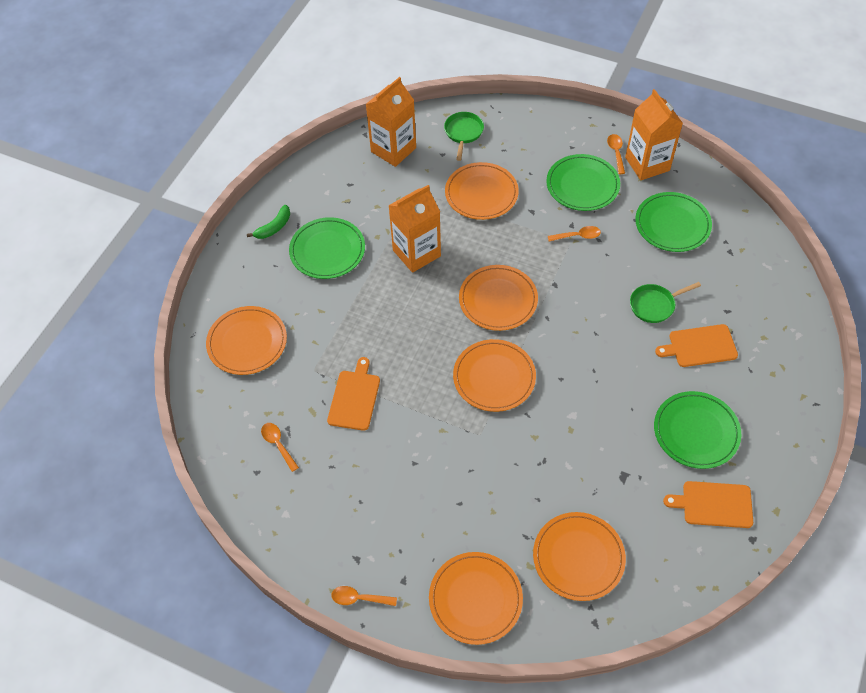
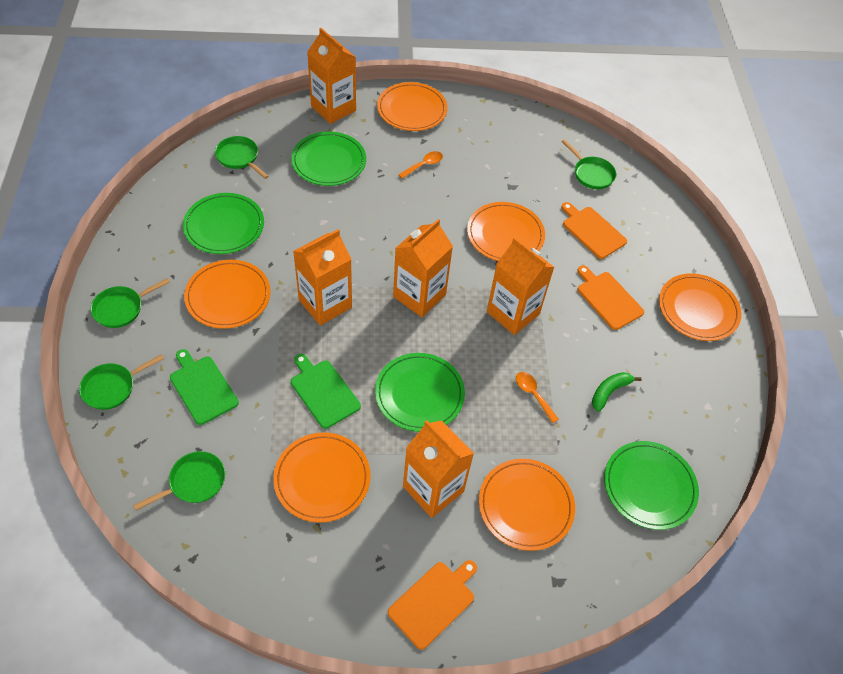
green cutting board: none = 0 -> [170,349,239,425] [291,354,361,429] = 2
green pan: [444,112,484,161] [630,282,701,323] = 2 -> [79,354,164,410] [91,278,170,328] [133,451,225,511] [215,136,269,179] [562,139,616,189] = 5
orange carton: [366,77,416,167] [388,185,441,273] [625,89,683,180] = 3 -> [293,229,352,326] [307,28,356,124] [393,219,453,317] [403,420,474,518] [487,237,554,335] = 5
orange spoon: [261,423,299,472] [331,586,397,606] [548,226,601,242] [607,134,625,174] = 4 -> [398,151,443,179] [516,372,559,423] = 2

